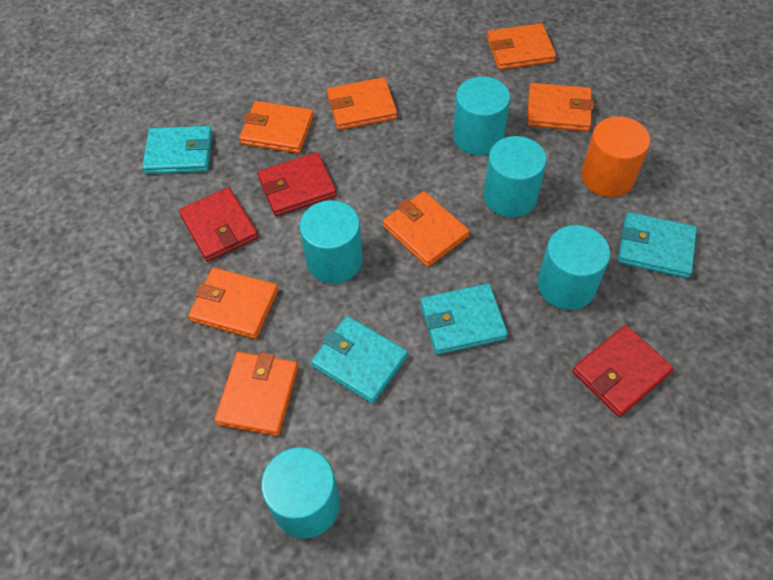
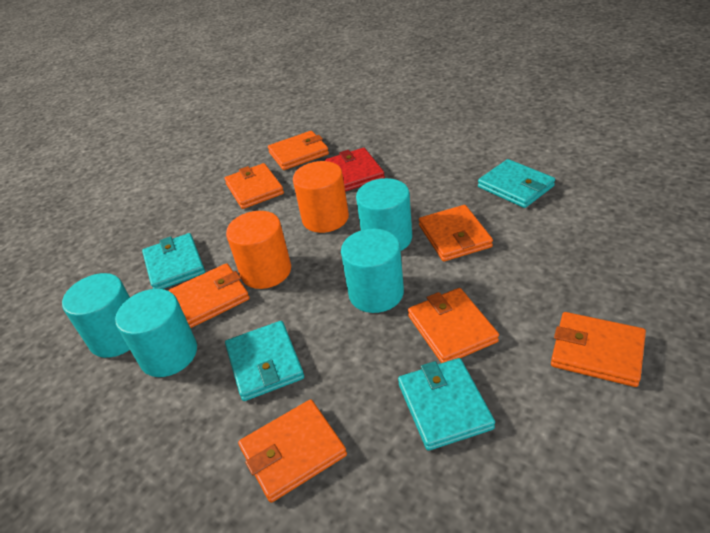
orange cylinder: [581,116,650,197] = 1 -> [226,211,291,289] [293,161,349,233] = 2
red wallet: [179,187,258,262] [258,152,337,216] [572,325,673,417] = 3 -> [325,148,385,191] = 1
turquoise cylinder: [261,447,340,539] [300,200,363,284] [453,77,510,155] [484,136,547,217] [538,225,610,310] = 5 -> [62,273,130,358] [115,289,197,377] [341,229,404,313] [356,178,412,251] = 4

